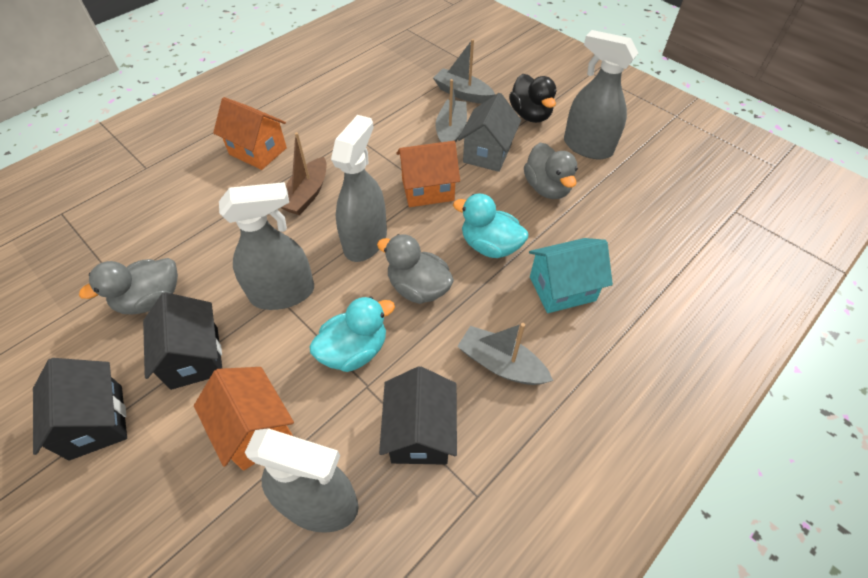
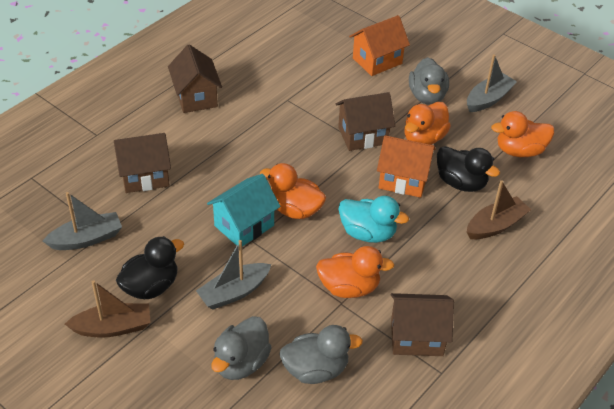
black duck: [509,74,557,123] = 1 -> [116,236,184,299] [437,146,500,192] = 2
black house: [33,358,127,460] [143,292,222,390] [379,366,457,465] = 3 -> none = 0
brown boat: [281,132,327,215] = 1 -> [65,280,151,338] [467,180,531,239] = 2
brown house: none = 0 -> [114,133,171,193] [168,44,222,113] [336,92,395,151] [390,293,454,356] = 4
grey house: [458,93,521,172] = 1 -> none = 0
grey spray bottle: [219,182,314,310] [245,428,359,533] [331,115,387,262] [564,30,638,159] = 4 -> none = 0
orange duck: none = 0 -> [260,163,326,219] [316,246,394,298] [404,102,451,145] [491,111,554,157] = 4
orange house: [194,367,294,471] [213,97,287,170] [396,141,460,207] = 3 -> [349,15,410,76] [377,135,436,198] = 2
turquoise duck: [309,296,395,372] [453,194,528,258] = 2 -> [338,196,409,243] = 1

